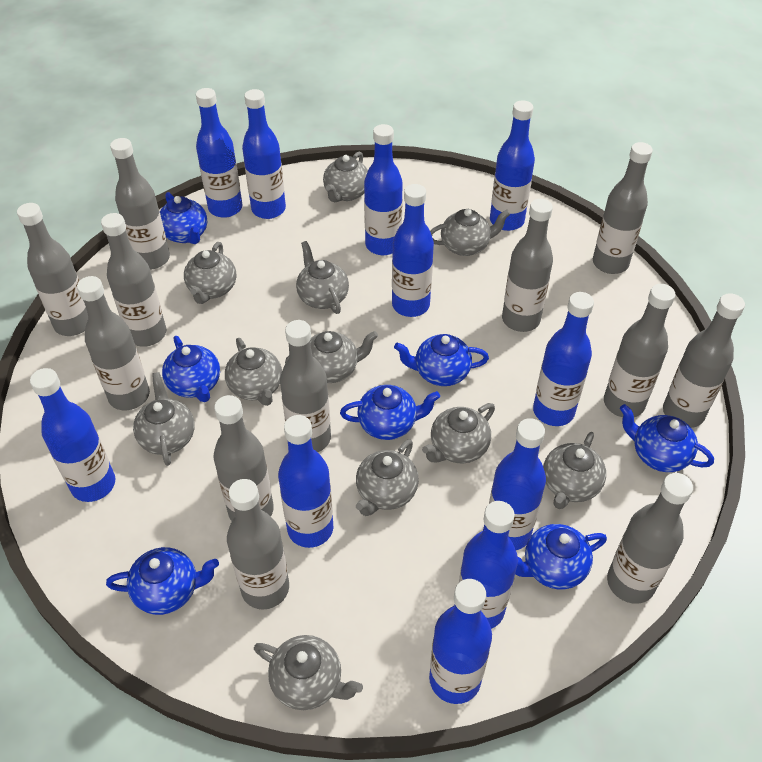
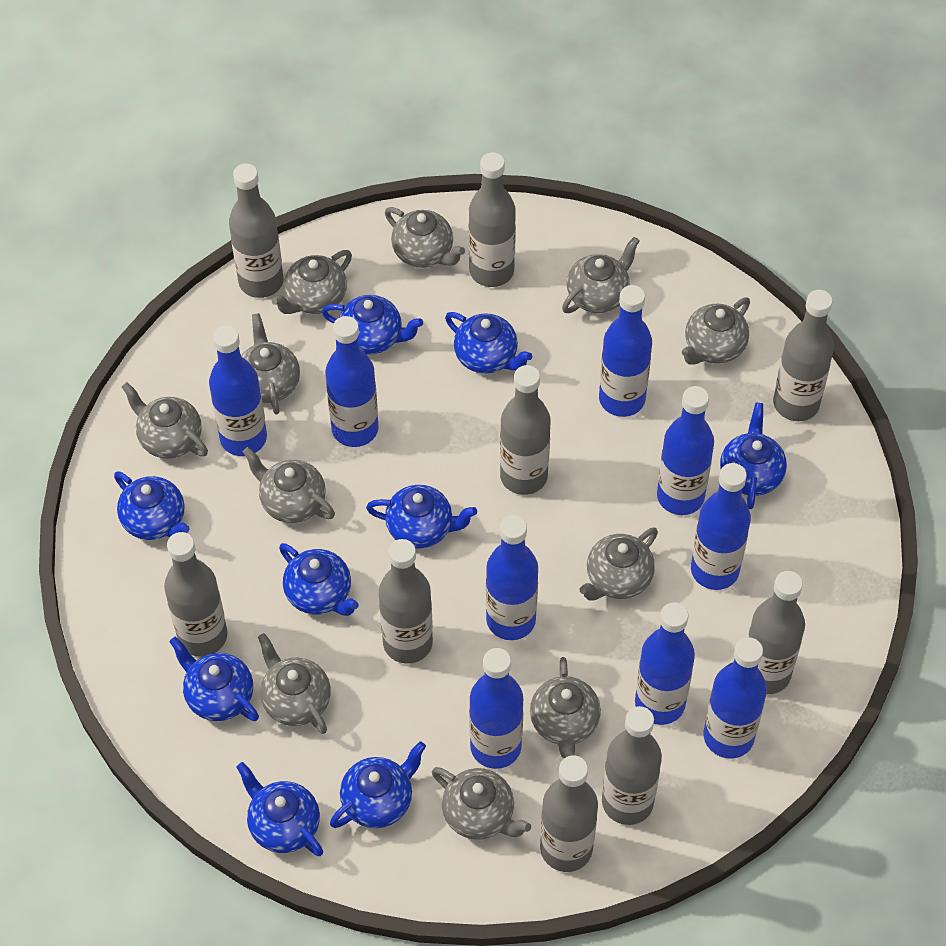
blue bottle: [30,368,115,502] [196,88,243,218] [242,89,286,219] [278,415,333,548] [364,124,403,255] [392,184,434,317] [429,579,492,704] [459,501,518,629] [489,418,546,550] [490,100,535,231] [533,292,594,426] = 11 -> [209,326,267,456] [325,316,379,447] [469,648,523,769] [486,515,538,640] [599,285,652,417] [635,602,695,725] [657,386,714,515] [691,463,751,590] [704,637,767,759] = 9
blue teapot: [106,547,219,615] [160,192,207,244] [162,336,220,402] [340,385,440,440] [394,334,489,386] [515,524,607,589] [620,404,714,472] = 7 -> [114,472,190,540] [169,637,259,721] [236,762,323,856] [279,543,359,616] [322,295,423,355] [330,741,426,828] [366,485,477,549] [445,312,532,374] [720,403,787,509] = 9
grey bottle: [17,203,88,336] [77,276,150,410] [101,213,166,347] [110,138,170,270] [213,395,274,521] [227,479,289,609] [280,320,331,452] [502,199,553,332] [593,142,653,274] [604,284,676,417] [607,473,693,604] [663,293,745,428] = 12 -> [164,532,227,657] [229,164,283,298] [379,539,433,664] [469,152,516,287] [500,365,551,495] [540,755,598,872] [602,706,662,825] [748,571,805,694] [773,290,834,421] = 9

